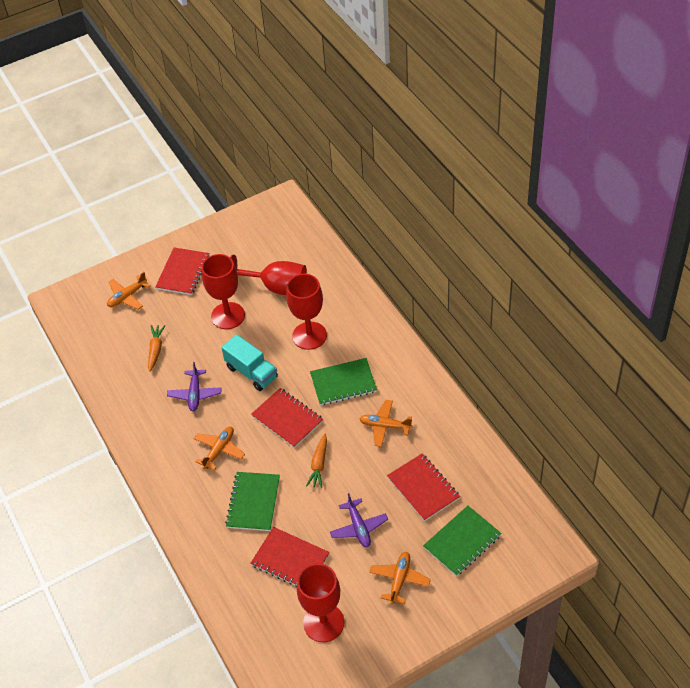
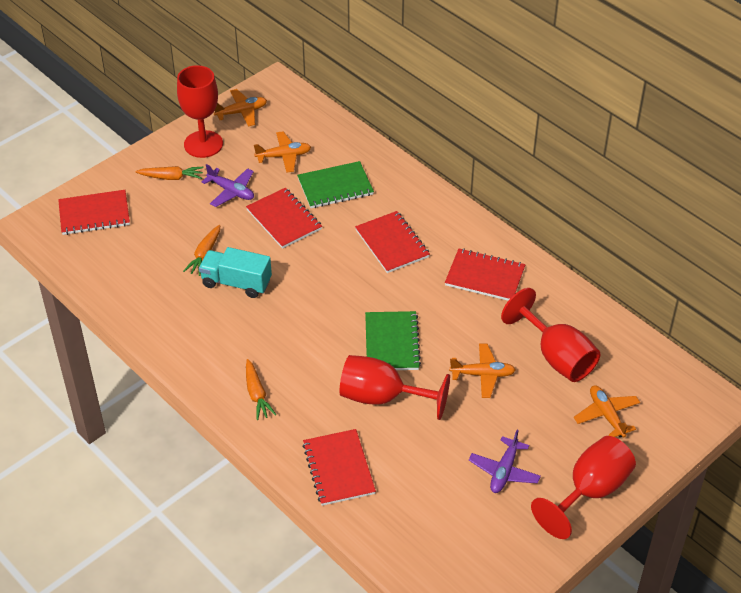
green notebook: [225,472,280,531] [310,358,377,405] [423,506,502,577] = 3 -> [297,161,374,208] [365,311,421,370] = 2
orange carrot: [148,325,166,372] [306,434,327,488] = 2 -> [136,166,204,180] [183,225,220,276] [246,359,276,420] = 3
red notebook: [155,248,209,295] [251,388,323,448] [251,527,330,588] [387,453,460,521] = 4 -> [58,190,130,235] [246,188,322,249] [302,429,376,506] [355,211,430,273] [445,249,525,301] = 5

